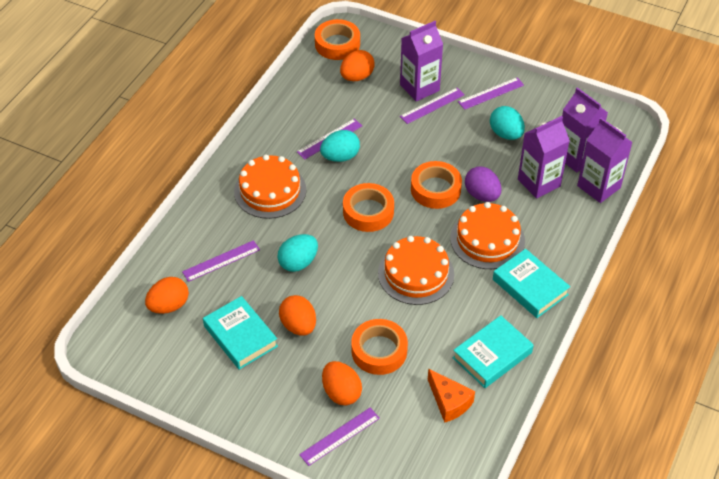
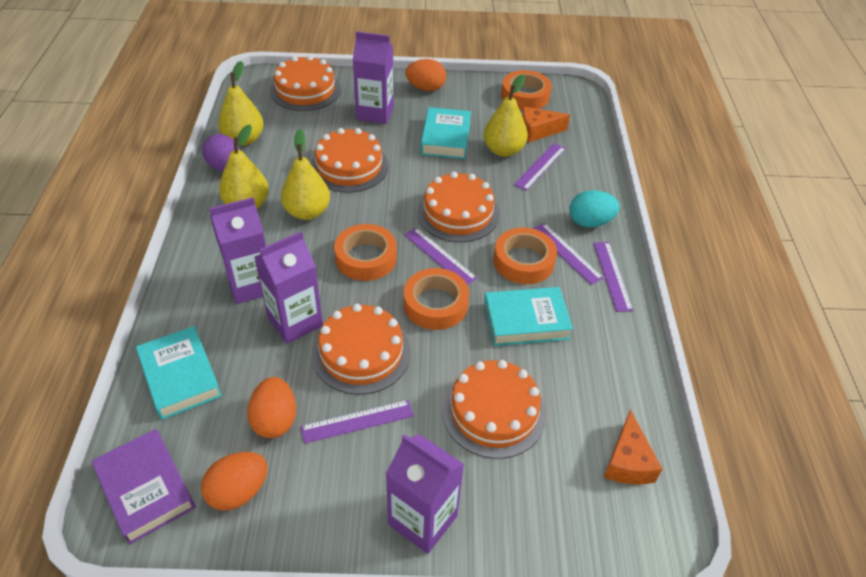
orange cake: [234,155,306,219] [378,236,454,305] [450,202,525,269] = 3 -> [270,55,341,111] [311,128,389,193] [312,304,411,395] [417,172,500,242] [442,360,546,459] = 5
orange cheese: [428,369,475,423] = 1 -> [522,107,570,143] [604,409,662,485] = 2
orange egg: [145,277,189,314] [279,295,316,336] [322,361,362,406] [340,50,375,81] = 4 -> [201,452,267,511] [247,377,296,438] [405,59,446,91] = 3
purple book: none = 0 -> [91,429,196,545] = 1
turquoise egg: [277,234,318,272] [320,130,360,162] [490,106,525,140] = 3 -> [570,190,620,227] = 1
yellow pear: none = 0 -> [218,61,263,146] [219,125,269,209] [281,129,330,220] [483,75,528,157] = 4

